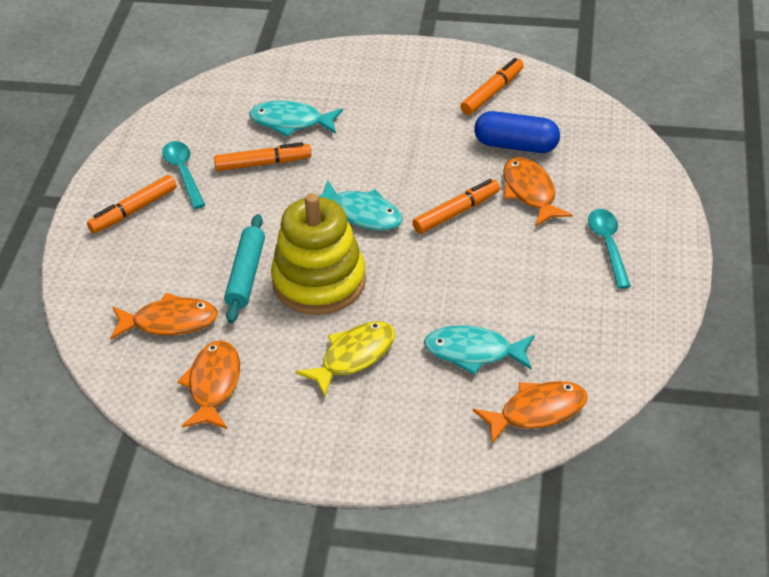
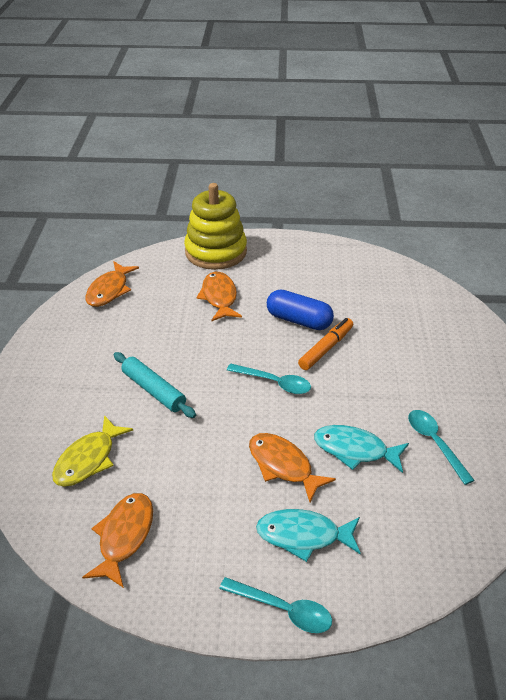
orange marker: [87,175,177,233] [214,142,311,171] [412,179,500,234] [460,58,524,115] = 4 -> [298,318,353,370] = 1
turquoise fish: [249,101,343,137] [318,180,403,231] [424,325,535,375] = 3 -> [256,509,361,562] [314,425,409,473] = 2
turquoise spoon: [162,141,205,209] [588,209,631,289] = 2 -> [219,577,332,633] [227,364,311,394] [408,410,475,485] = 3

